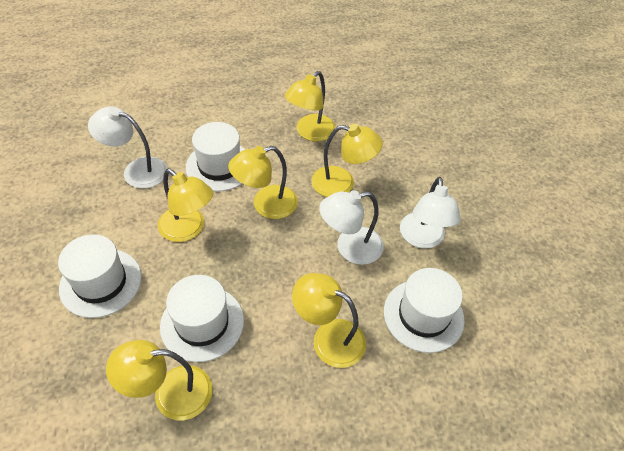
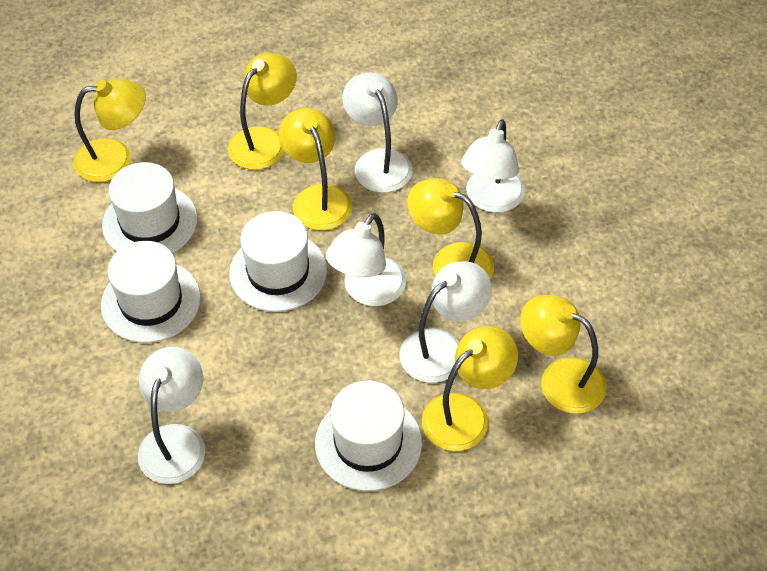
white lamp: [88,106,168,189] [319,190,384,265] [400,177,461,249] = 3 -> [138,347,206,484] [326,213,406,306] [342,72,412,193] [399,261,492,383] [461,119,525,213] = 5

